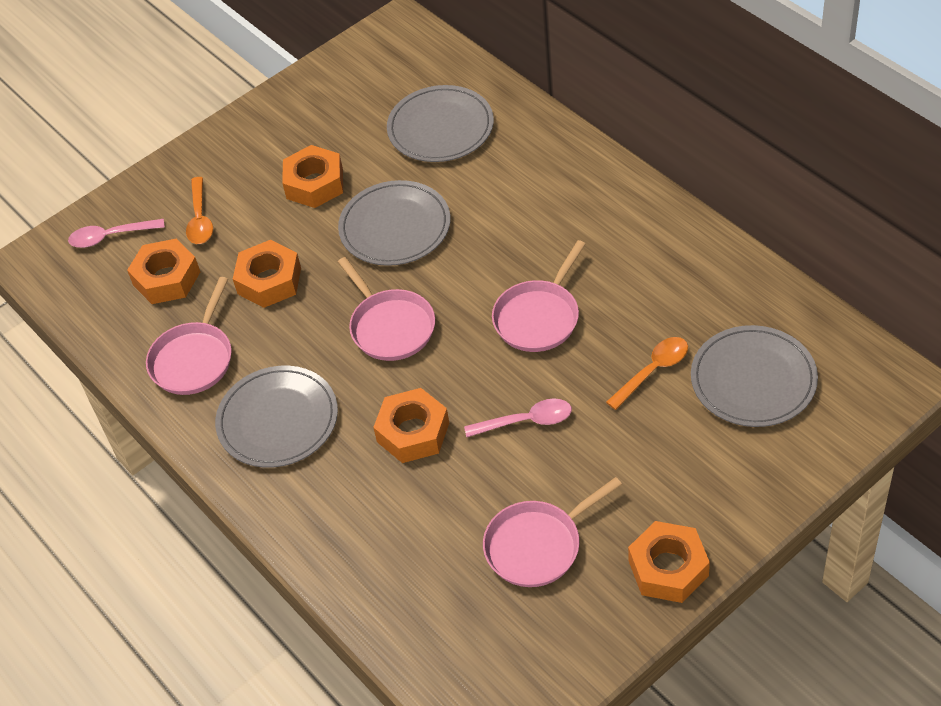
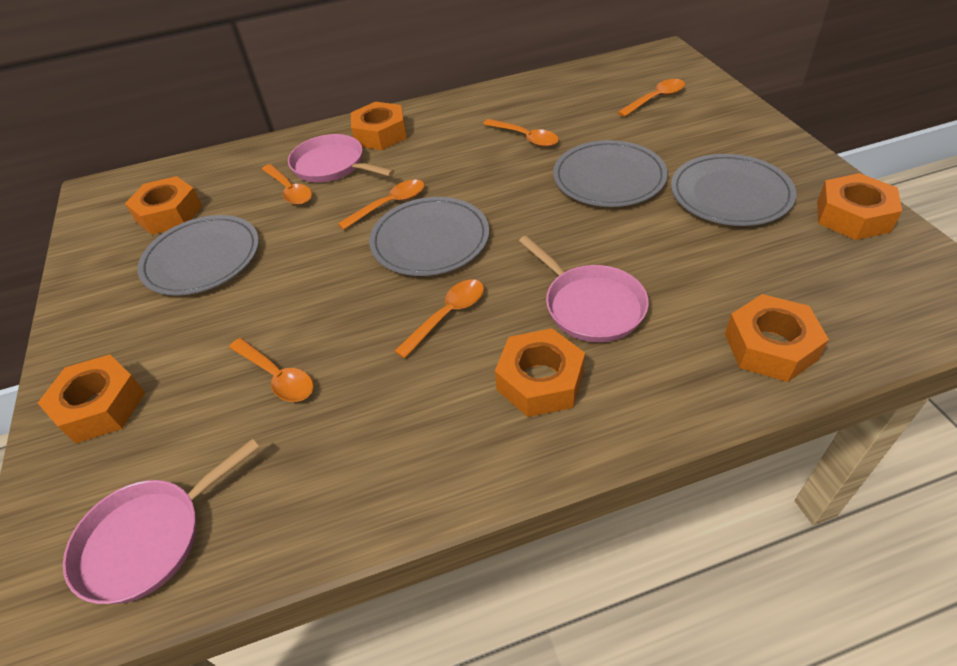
orange nut: [127,239,200,304] [233,240,301,308] [282,145,343,208] [373,388,449,463] [628,521,710,603] = 5 -> [38,354,145,444] [125,176,202,235] [351,102,407,150] [495,328,585,417] [725,294,829,382] [817,173,902,240] = 6
orange spoon: [186,177,213,244] [606,337,688,410] = 2 -> [229,338,314,402] [262,164,312,205] [338,180,424,230] [395,279,484,359] [483,119,559,147] [617,79,685,117] = 6
pink pan: [146,277,232,395] [338,257,435,361] [483,477,622,587] [492,240,586,352] = 4 -> [63,438,260,604] [288,134,394,182] [519,236,649,342] = 3
pink spoon: [68,219,165,248] [464,398,572,437] = 2 -> none = 0

